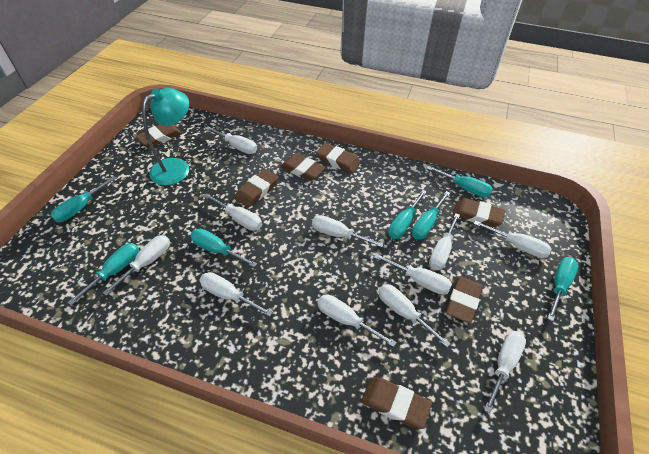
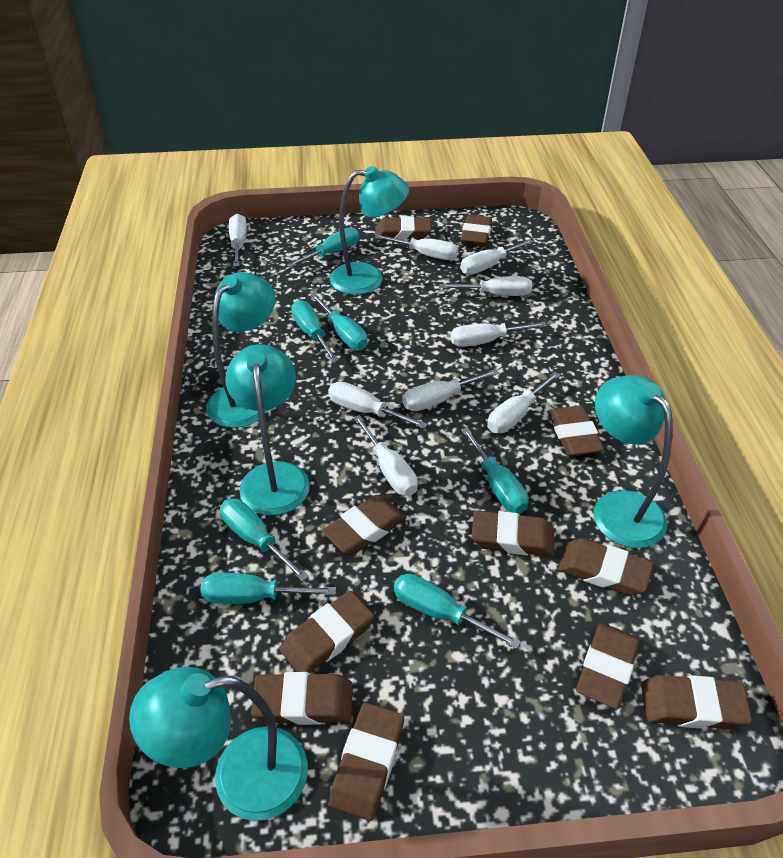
brown eraser: [136,125,182,147] [235,169,279,208] [280,153,326,181] [316,143,361,173] [361,377,432,429] [446,276,483,324] [453,198,505,227] = 7 -> [251,672,353,725] [280,591,374,673] [322,495,406,555] [329,703,404,821] [375,216,431,240] [460,215,492,247] [472,511,554,557] [549,406,604,456] [558,538,653,595] [576,623,640,709] [641,675,752,729] = 11
turquoise lamp: [142,88,189,185] = 1 -> [129,667,308,821] [206,272,275,428] [225,344,310,515] [330,166,409,295] [594,375,673,548] = 5
white screwdriver: [103,235,170,296] [200,272,273,317] [204,193,262,231] [205,127,257,154] [312,215,384,247] [318,295,397,347] [374,254,452,295] [378,284,451,347] [429,213,460,270] [474,221,551,258] [484,331,526,413] = 11 -> [229,214,247,267] [328,382,427,429] [353,415,418,496] [374,234,458,260] [402,369,499,411] [439,276,532,296] [451,322,547,347] [460,239,534,275] [487,372,560,433] = 9

